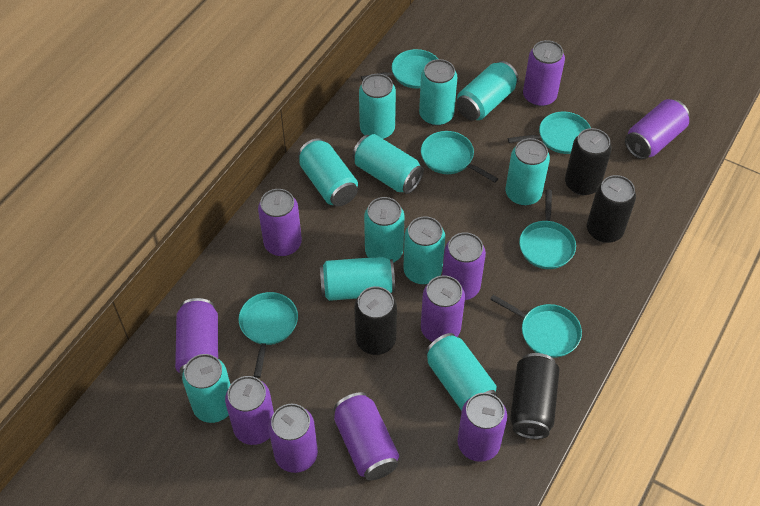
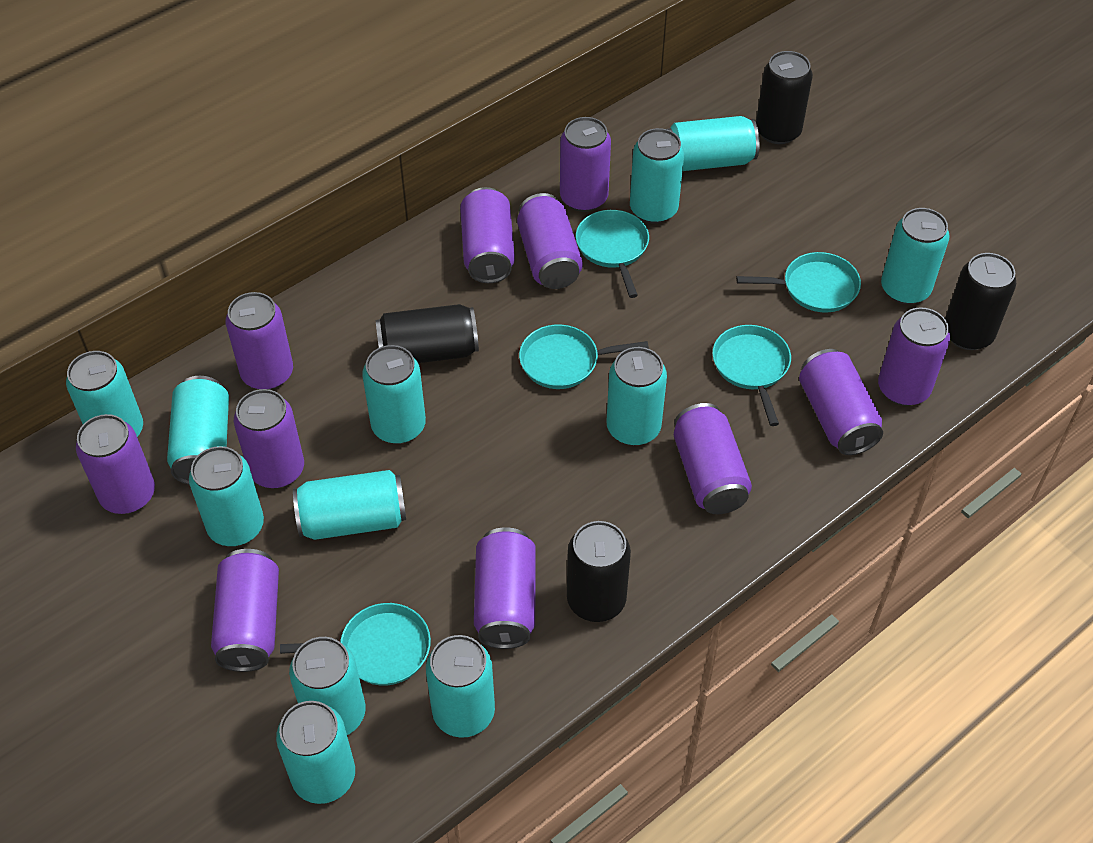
purple can: [175,298,218,377] [225,376,274,445] [258,189,302,256] [268,404,318,473] [334,392,399,480] [421,275,465,342] [442,232,486,300] [457,393,507,462] [523,40,565,107] [625,99,690,159] = 10 -> [76,414,155,514] [211,549,279,672] [226,292,293,390] [234,389,304,488] [460,187,515,283] [474,527,536,649] [517,193,583,289] [560,117,611,212] [674,403,752,514] [799,349,883,455] [878,307,950,406] = 11
turquoise can: [182,354,230,423] [298,138,358,207] [320,257,395,301] [353,134,424,194] [359,74,396,139] [364,197,404,263] [403,216,445,284] [419,59,457,126] [425,333,497,411] [456,61,518,121] [505,138,550,206] = 11 -> [66,351,143,437] [167,376,229,485] [189,446,264,546] [276,701,355,804] [289,637,366,735] [293,470,406,540] [362,345,426,444] [426,635,495,738] [606,347,667,446] [630,128,684,223] [667,116,759,171] [881,208,950,304] = 12
turquoise pan: [238,292,298,378] [361,49,438,88] [421,131,498,182] [490,295,582,358] [508,112,591,154] [519,189,576,269] = 6 -> [280,603,431,686] [519,325,649,389] [576,210,649,298] [712,325,791,426] [736,252,861,313] = 5

